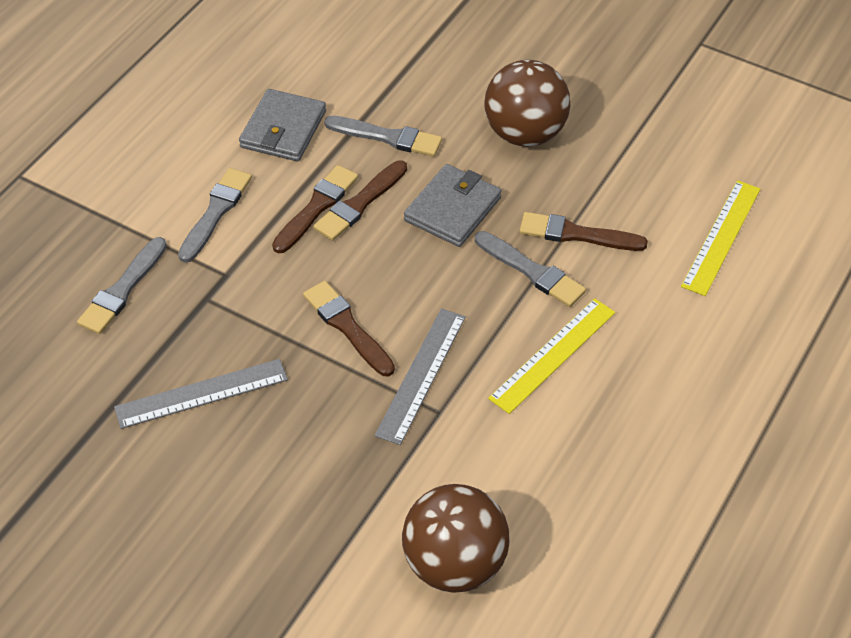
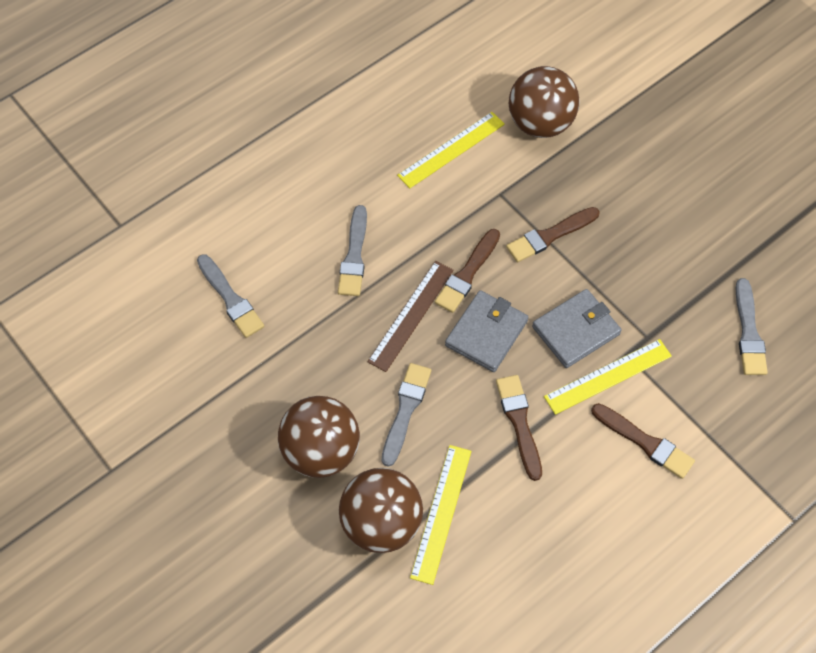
brown ball: [402,484,510,593] [484,60,570,147] = 2 -> [278,396,360,478] [339,468,423,553] [508,66,580,138] = 3
brown ruler: none = 0 -> [367,261,454,372] = 1
grey ruler: [114,359,288,429] [375,308,466,445] = 2 -> none = 0
yellow ruler: [488,298,615,414] [681,180,760,296] = 2 -> [397,112,505,188] [410,445,472,585] [544,339,672,415] = 3

